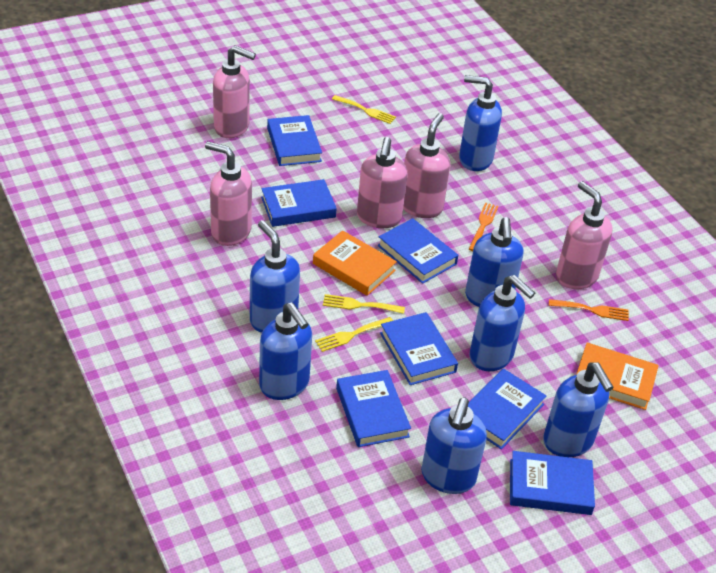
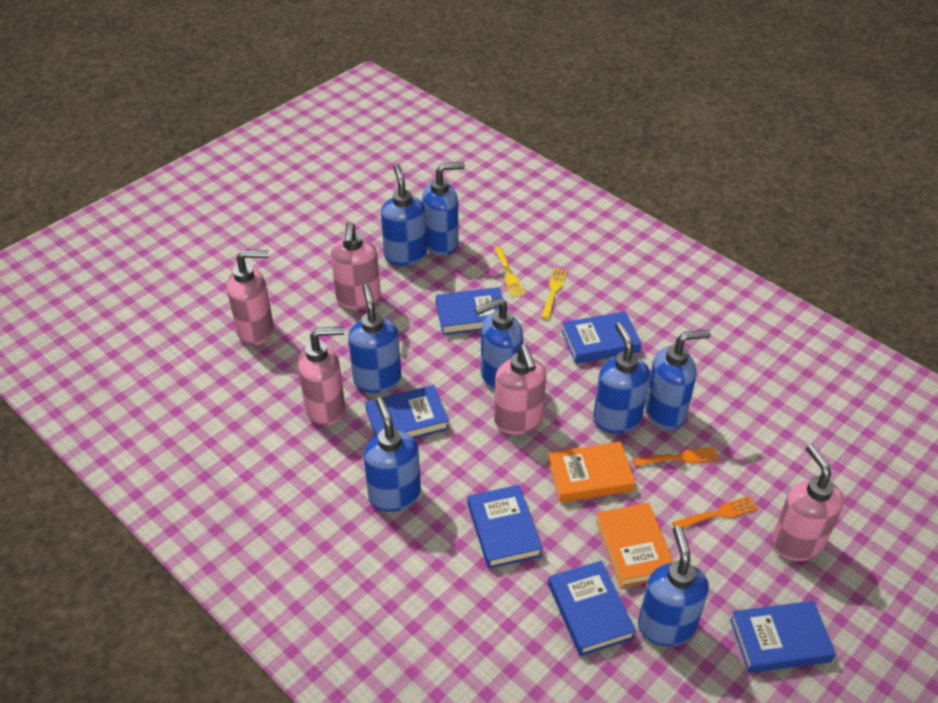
blue book: [261,179,337,227] [267,115,322,166] [336,370,411,447] [378,218,458,284] [380,312,458,385] [468,369,546,449] [510,451,595,515] = 7 -> [365,385,449,438] [436,287,503,335] [468,485,542,569] [548,561,636,656] [562,311,641,364] [730,601,836,673] = 6
blue soap dispenser: [250,220,300,333] [259,303,312,400] [421,398,487,494] [459,75,502,171] [465,217,523,307] [470,275,535,371] [543,363,614,457] = 7 -> [348,284,401,393] [363,397,421,512] [381,164,427,266] [422,162,465,256] [475,298,523,391] [593,322,650,433] [638,526,709,646] [645,330,711,430] = 8
yellow fork: [315,317,393,352] [323,294,405,314] [332,95,396,124] = 3 -> [494,247,525,297] [541,268,567,319] = 2

